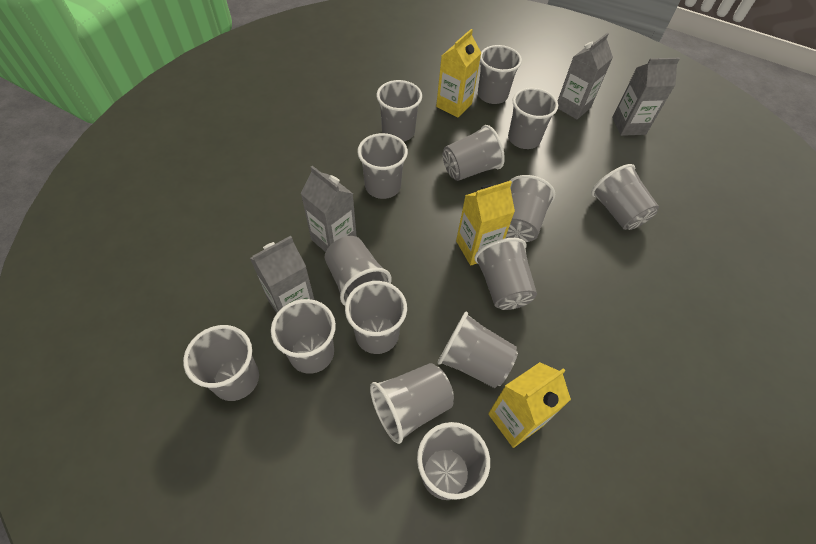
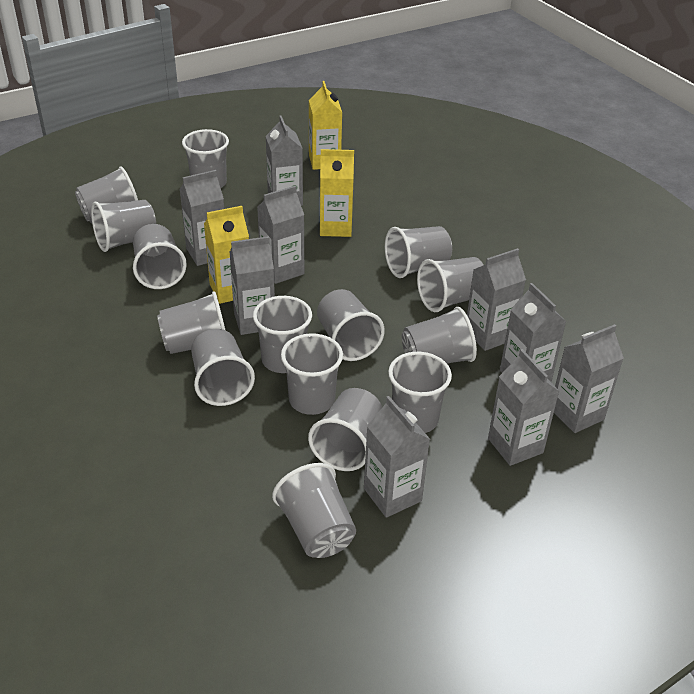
grey carton: [250,236,315,313] [300,166,357,252] [558,33,613,119] [612,58,680,136] = 4 -> [179,170,224,266] [229,236,275,335] [257,186,304,284] [266,116,303,206] [364,396,430,518] [467,248,526,351] [488,349,560,466] [500,283,566,382] [554,324,624,433] = 9

